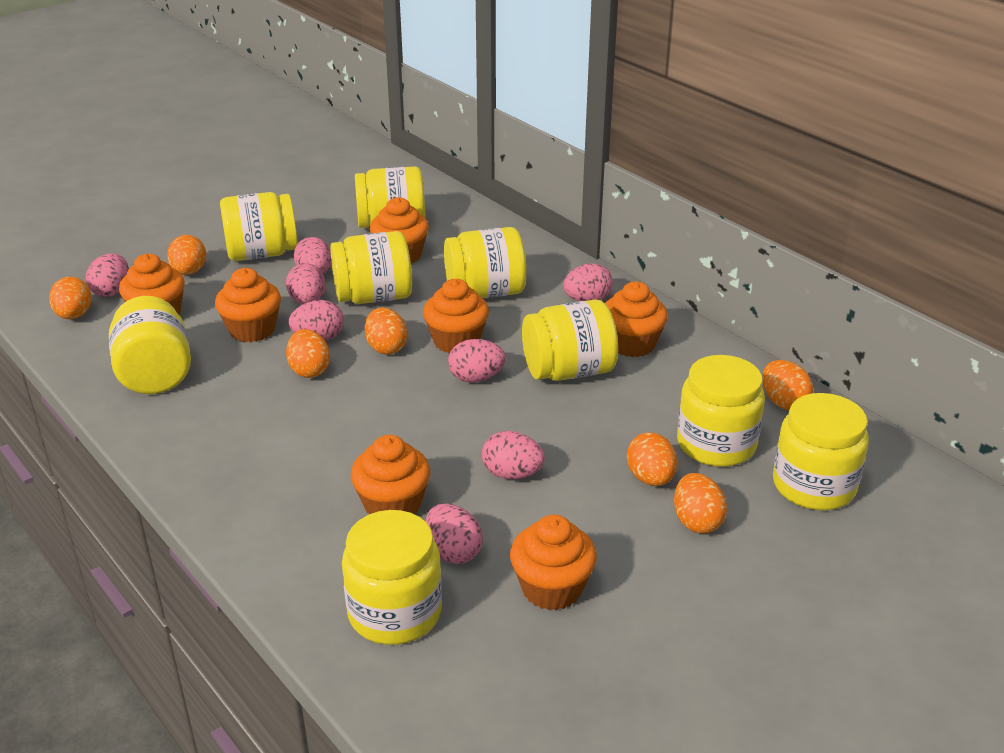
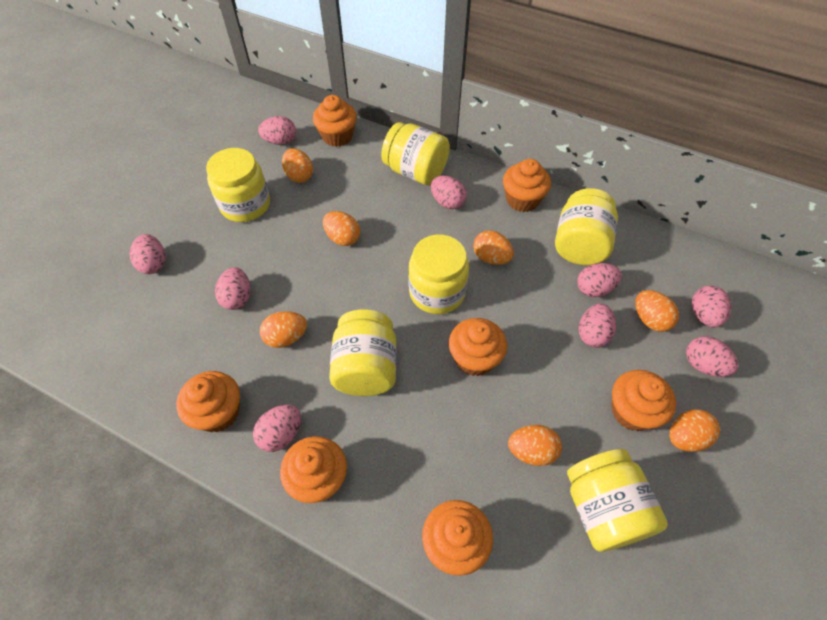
pink egg: [86,253,129,297] [286,263,326,305] [289,300,344,341] [294,237,331,274] [425,504,483,564] [448,339,506,383] [482,431,545,479] [563,263,613,301] = 8 -> [130,234,166,274] [215,267,251,310] [253,404,301,452] [258,116,296,145] [431,176,467,209] [577,263,622,297] [579,304,616,348] [686,336,738,377] [692,285,731,327] = 9
yellow jar: [109,296,191,394] [220,192,298,261] [330,231,412,304] [342,510,442,645] [355,166,425,228] [444,227,526,298] [522,300,618,381] [677,355,765,467] [773,393,869,510] = 9 -> [206,148,270,222] [329,309,396,396] [381,122,450,185] [408,235,469,314] [555,188,618,265] [567,449,668,552] = 6

